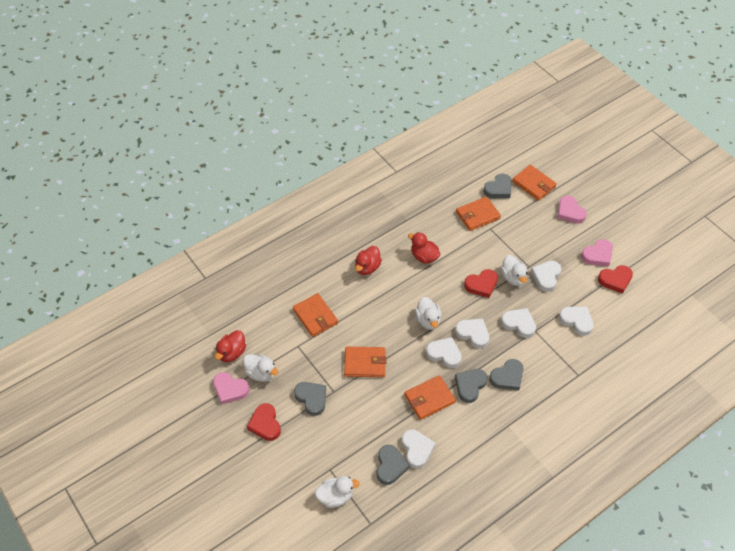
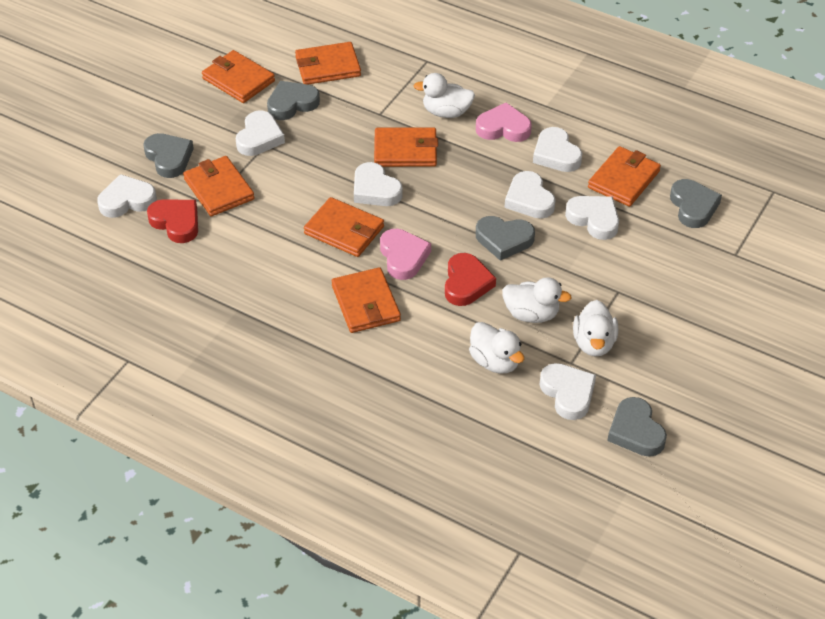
orange wallet: [293,293,338,337] [344,347,387,377] [404,375,456,420] [456,197,501,231] [512,165,557,201] = 5 -> [183,156,255,216] [202,50,275,103] [295,42,361,85] [304,197,384,257] [332,267,401,333] [374,127,438,167] [588,146,661,207] = 7
pink heart: [213,372,249,404] [557,195,587,224] [581,239,613,267] = 3 -> [380,229,431,280] [476,103,532,142] = 2
red duck: [215,330,246,362] [355,246,382,275] [408,232,440,263] = 3 -> none = 0
red heart: [247,403,281,441] [464,269,498,298] [598,265,633,294] = 3 -> [147,199,198,243] [445,253,496,306] = 2
white heart: [402,429,435,469] [426,337,462,368] [455,319,489,349] [501,308,536,338] [531,261,561,292] [559,306,594,336] = 6 -> [97,174,157,218] [236,110,285,156] [354,162,403,206] [504,171,556,219] [533,127,582,172] [540,363,596,420] [565,196,619,240] = 7

